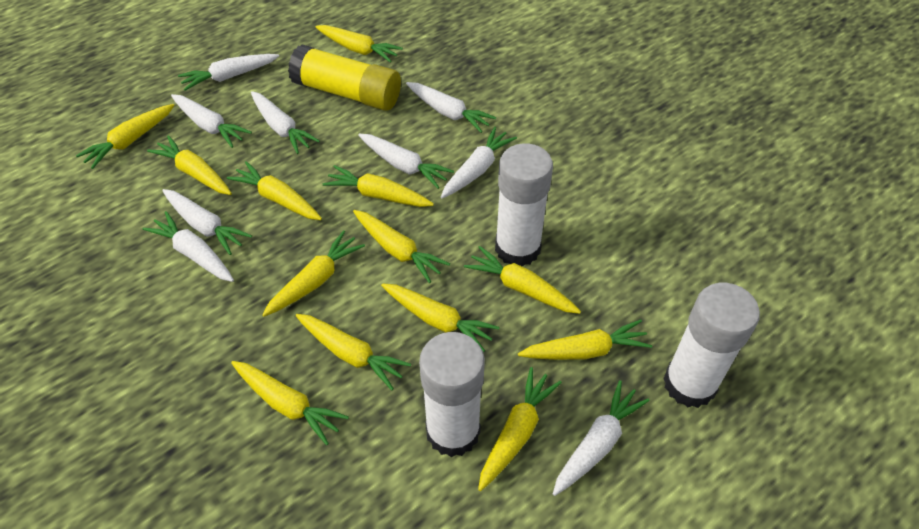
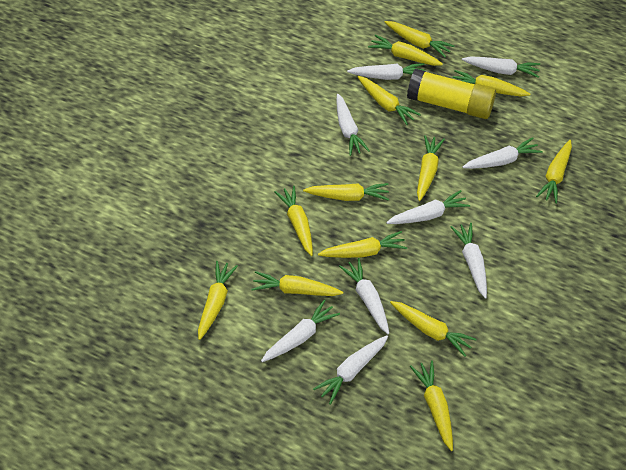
white glue stick: [419,332,485,457] [495,143,553,266] [663,283,760,408] = 3 -> none = 0

